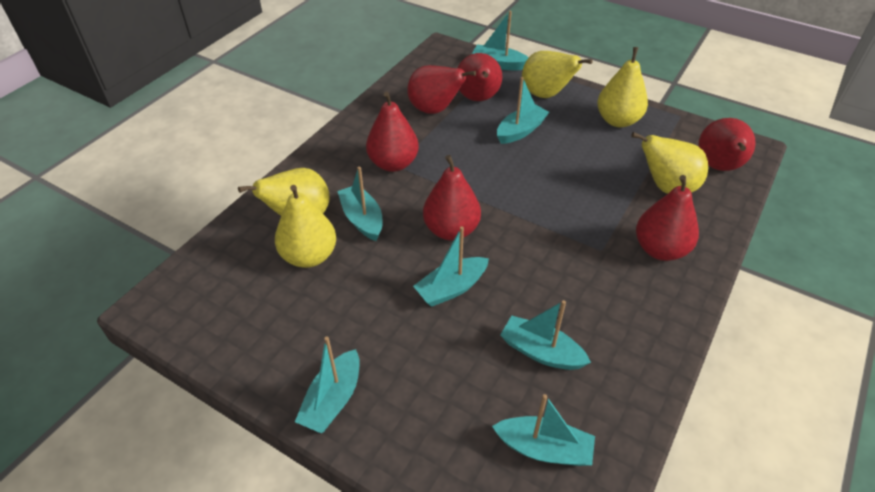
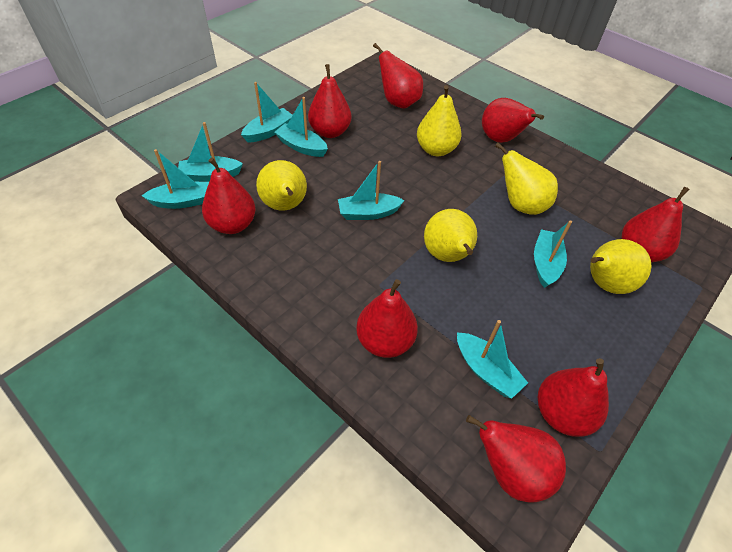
red pear: [366,92,419,172] [407,65,476,114] [423,155,481,241] [458,53,502,101] [636,175,699,261] [698,118,756,171] = 6 -> [202,158,256,234] [308,64,351,138] [356,279,418,358] [373,43,423,109] [466,415,566,503] [482,98,544,143] [538,358,609,437] [622,187,689,262] = 8

